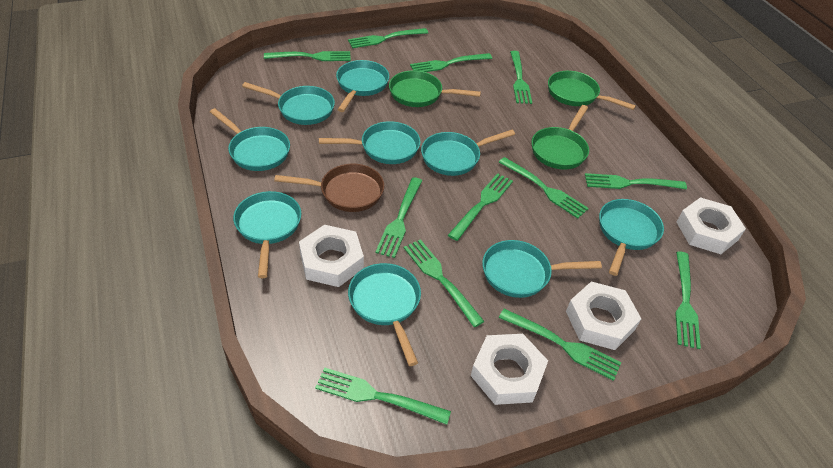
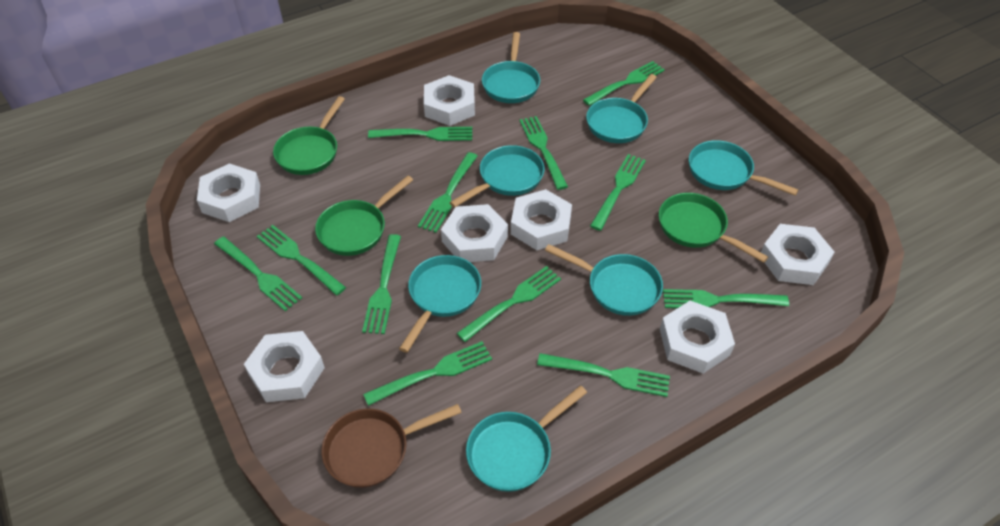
turquoise pan: [210,108,290,171] [233,191,301,278] [242,82,335,125] [319,121,420,164] [336,60,389,112] [348,263,421,366] [421,130,515,176] [482,240,602,298] [599,199,664,276] = 9 -> [399,255,481,353] [450,145,544,208] [466,385,587,492] [482,32,540,103] [545,244,663,316] [586,74,657,143] [689,140,798,196] = 7
white nut: [299,225,364,287] [471,334,548,405] [566,281,641,350] [677,197,746,254] = 4 -> [197,164,260,222] [244,331,325,402] [424,75,475,126] [441,204,508,262] [511,189,572,250] [660,301,735,374] [761,224,834,285] = 7

